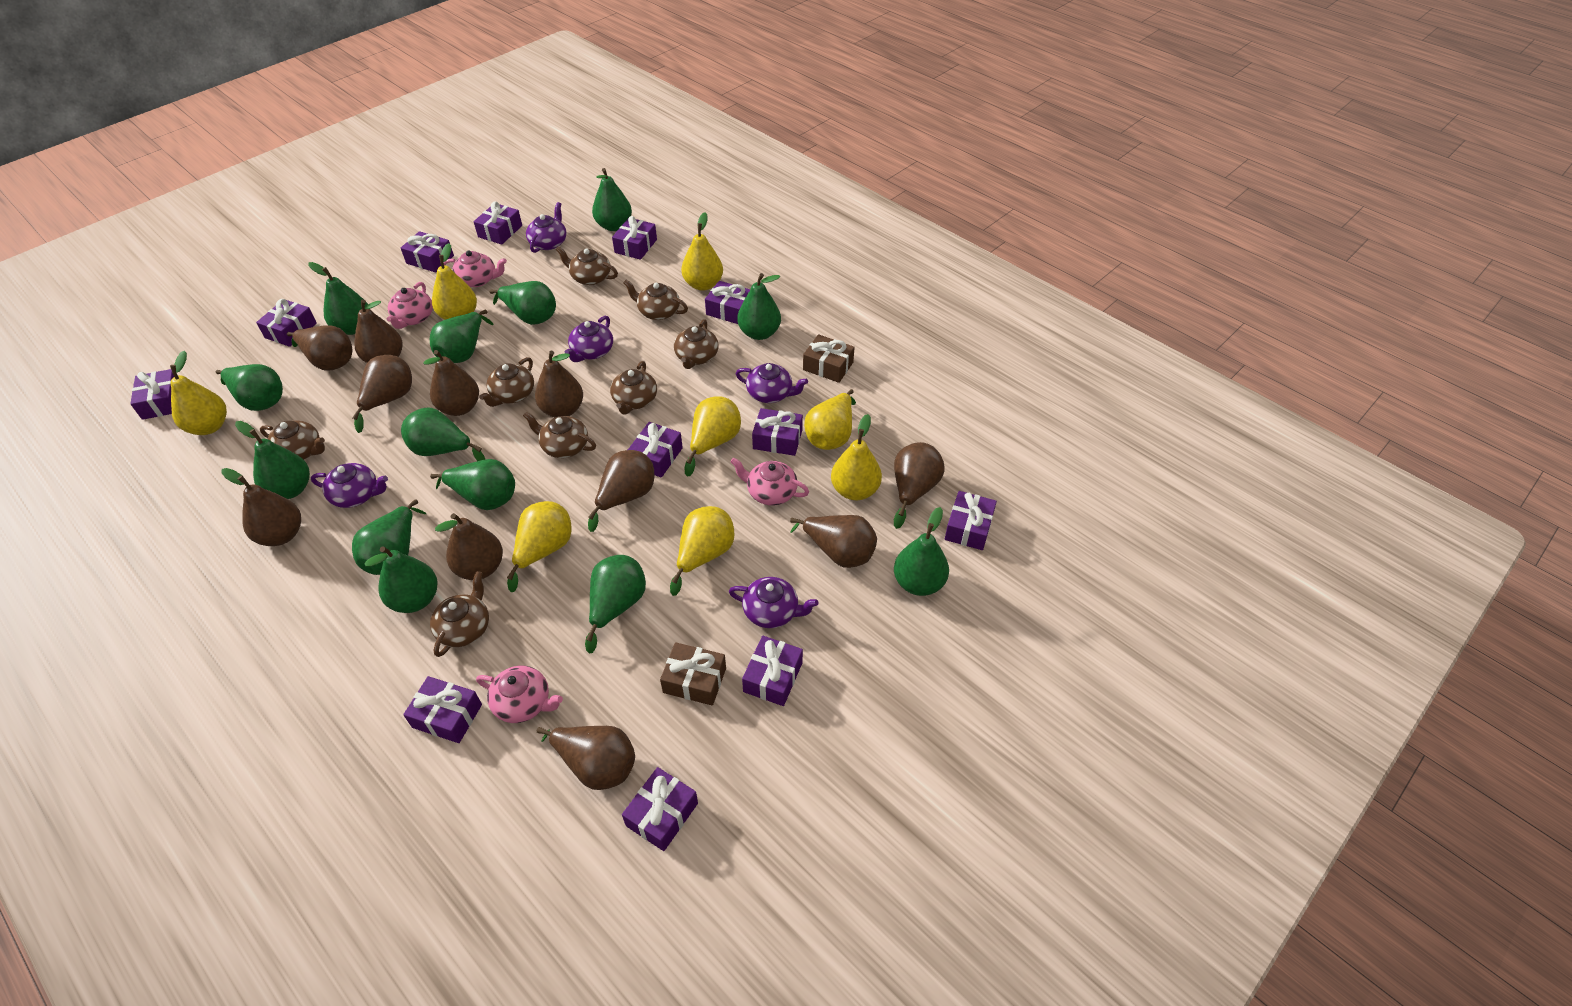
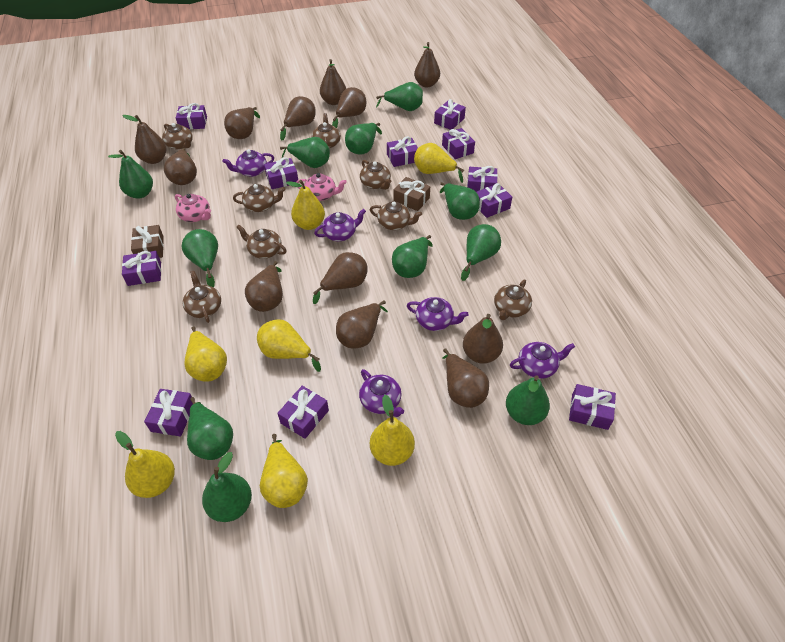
brown pear: [221,468,301,546] [287,325,353,370] [353,355,412,433] [354,299,403,363] [423,350,479,416] [435,513,503,580] [535,351,583,417] [536,726,635,790] [588,450,655,532] [790,515,877,568] [894,442,945,529] = 11 -> [122,115,166,164] [164,148,197,185] [224,107,260,139] [245,261,283,312] [280,96,316,140] [313,252,368,304] [320,59,346,105] [332,87,366,128] [336,300,388,348] [414,42,440,87] [442,348,489,408] [463,314,503,364] = 12
green pear: [215,364,283,411] [235,421,310,499] [308,262,368,335] [352,499,427,575] [365,546,438,613] [401,407,485,461] [430,310,494,363] [430,459,515,510] [489,281,556,325] [585,555,646,654] [592,168,632,231] [737,273,781,340] [894,507,949,596] = 13 -> [108,150,153,199] [182,229,218,288] [187,397,233,460] [202,452,252,522] [280,137,330,168] [345,123,382,154] [376,82,423,111] [392,235,433,278] [440,182,480,220] [461,224,501,281] [506,376,550,425] = 11
pink teapot: [387,282,433,329] [443,250,507,287] [476,666,563,723] [730,458,809,506] = 4 -> [175,194,211,222] [296,173,347,201] = 2
purple gift: [130,369,174,420] [256,299,317,347] [401,231,454,273] [403,676,482,743] [474,201,522,245] [612,216,657,260] [622,767,698,851] [628,422,683,478] [705,281,750,324] [742,636,803,706] [752,408,803,456] [945,491,997,550] = 12 -> [122,251,161,286] [144,389,193,437] [176,103,207,129] [264,157,298,189] [277,386,329,439] [387,136,418,167] [434,99,466,130] [442,128,475,159] [467,166,498,192] [477,183,512,218] [569,384,616,430] = 11
yellow pear: [170,351,227,435] [432,243,477,320] [507,501,571,592] [670,506,734,596] [681,212,723,291] [684,397,741,477] [804,389,856,450] [831,414,882,500] = 8 -> [115,431,175,498] [184,326,227,382] [257,319,321,372] [260,434,308,508] [286,180,325,230] [370,395,415,466] [414,143,464,183] = 7

